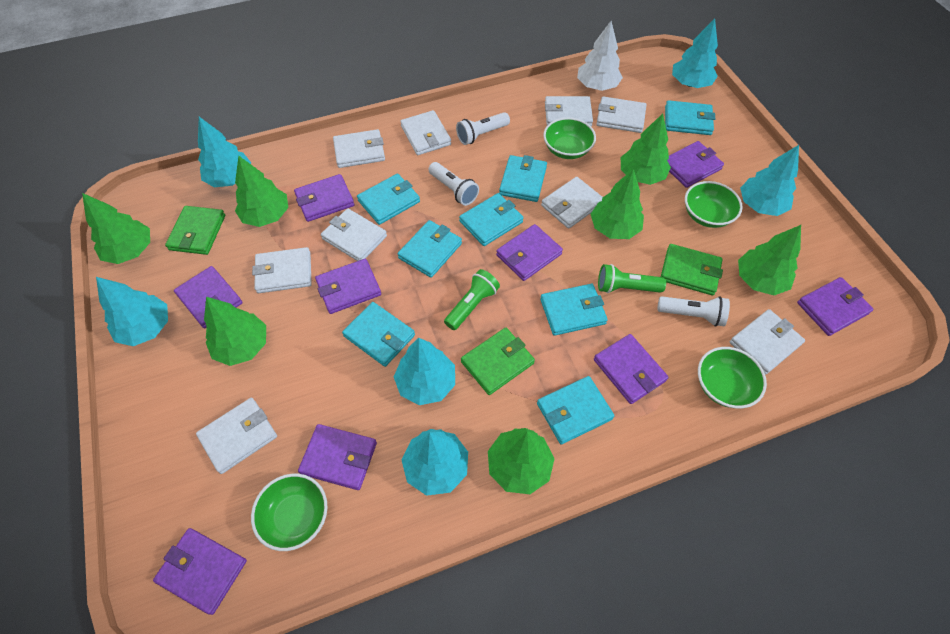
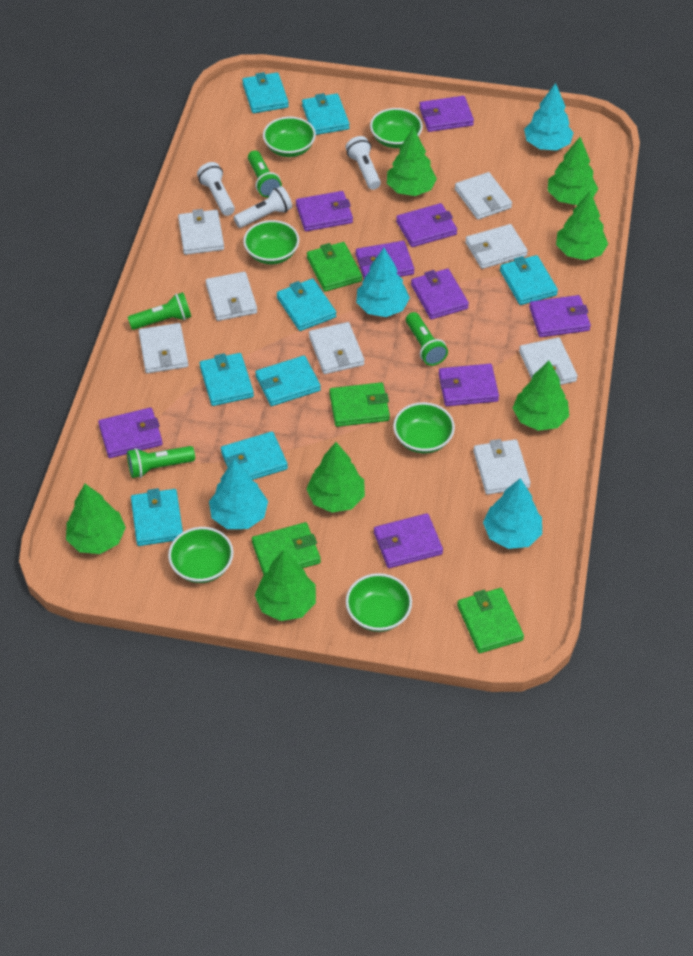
green bowl: [251,474,328,551] [543,118,596,159] [685,181,743,228] [698,347,767,408] = 4 -> [168,527,233,583] [243,220,299,264] [263,117,316,157] [346,573,412,632] [370,108,423,148] [393,402,455,454] = 6
green flashlight: [444,269,500,330] [598,264,666,293] = 2 -> [127,446,195,478] [128,292,191,330] [248,150,282,198] [406,312,448,366] = 4
green wallet: [165,206,225,255] [461,328,535,395] [661,244,723,295] = 3 -> [252,522,321,575] [307,242,362,292] [329,382,390,427] [457,588,524,653] = 4
turquoise tree: [96,277,168,346] [198,117,251,187] [394,338,455,405] [402,429,468,496] [672,18,718,88] [740,145,799,216] = 6 -> [209,460,268,529] [356,248,410,317] [483,478,542,549] [524,83,573,151] = 4
white tree: [577,21,623,91] = 1 -> none = 0
white wallet: [196,398,277,474] [252,247,312,293] [321,209,387,261] [333,129,385,168] [400,110,451,155] [541,177,602,229] [545,96,593,126] [596,96,646,133] [730,309,805,375] = 9 -> [138,323,188,373] [178,209,224,255] [206,272,257,321] [309,322,364,374] [455,172,512,220] [465,224,528,269] [473,439,531,495] [519,337,578,385] = 8

